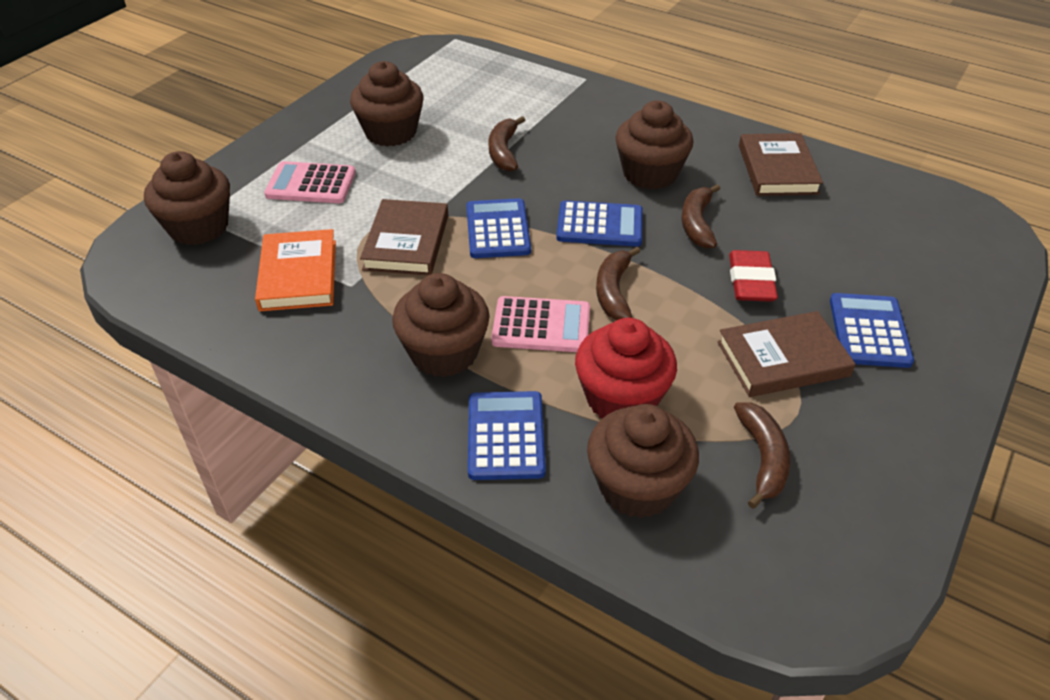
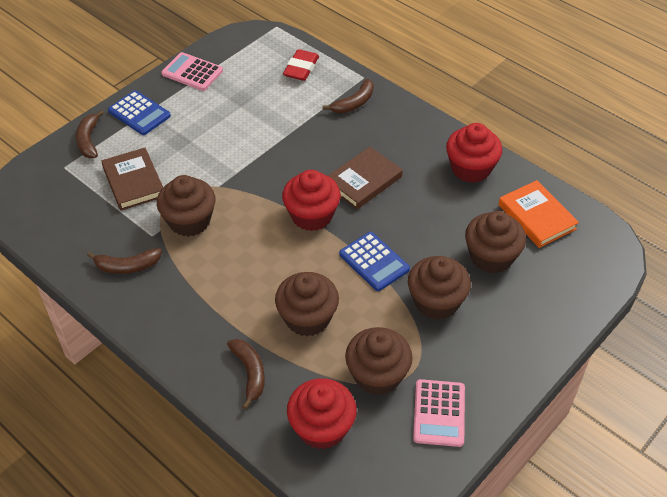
blue calculator: [466,198,531,258] [468,391,546,480] [556,200,643,246] [830,293,914,368] = 4 -> [108,90,171,135] [339,232,410,291] = 2
brown book: [360,199,448,275] [717,311,855,397] [739,133,823,196] = 3 -> [101,148,163,210] [328,147,403,209] = 2
red cupcake: [575,318,677,418] = 1 -> [282,170,341,231] [287,378,357,449] [446,123,502,183] = 3

